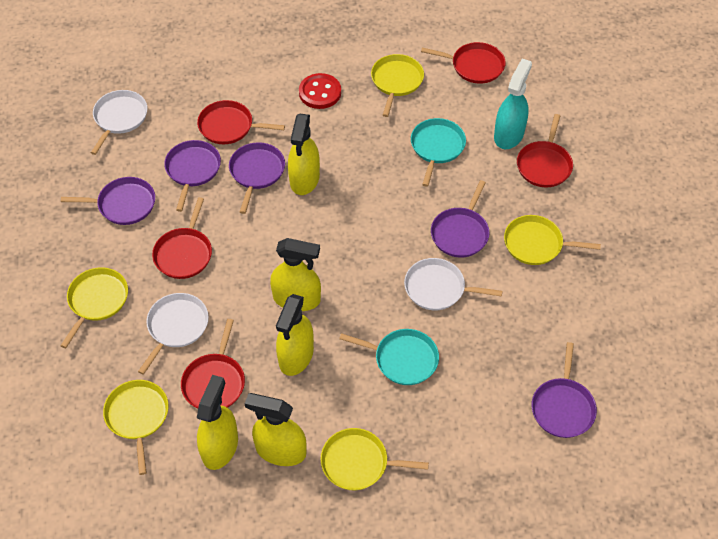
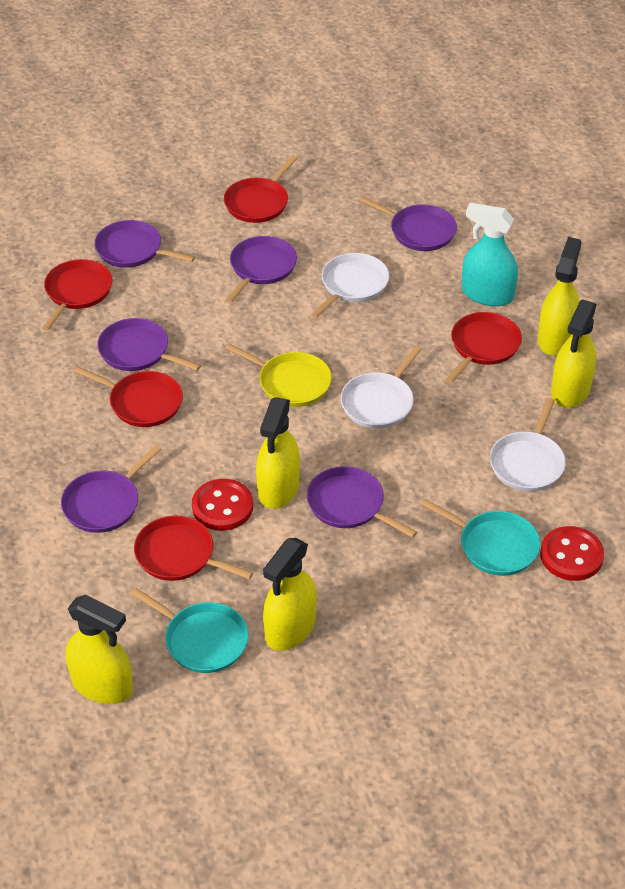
purple pan: [61,177,155,225] [164,140,221,212] [229,142,285,214] [431,180,490,257] [532,342,597,438] = 5 -> [61,445,161,533] [94,220,195,268] [97,318,201,371] [226,236,297,303] [307,466,417,538] [359,196,457,251] = 6
red button: [299,73,341,109] = 1 -> [192,479,253,531] [540,526,604,581] = 2
yellow pan: [60,267,128,348] [103,380,168,475] [320,428,429,490] [371,54,424,117] [504,215,601,265] = 5 -> [225,344,332,407] = 1

